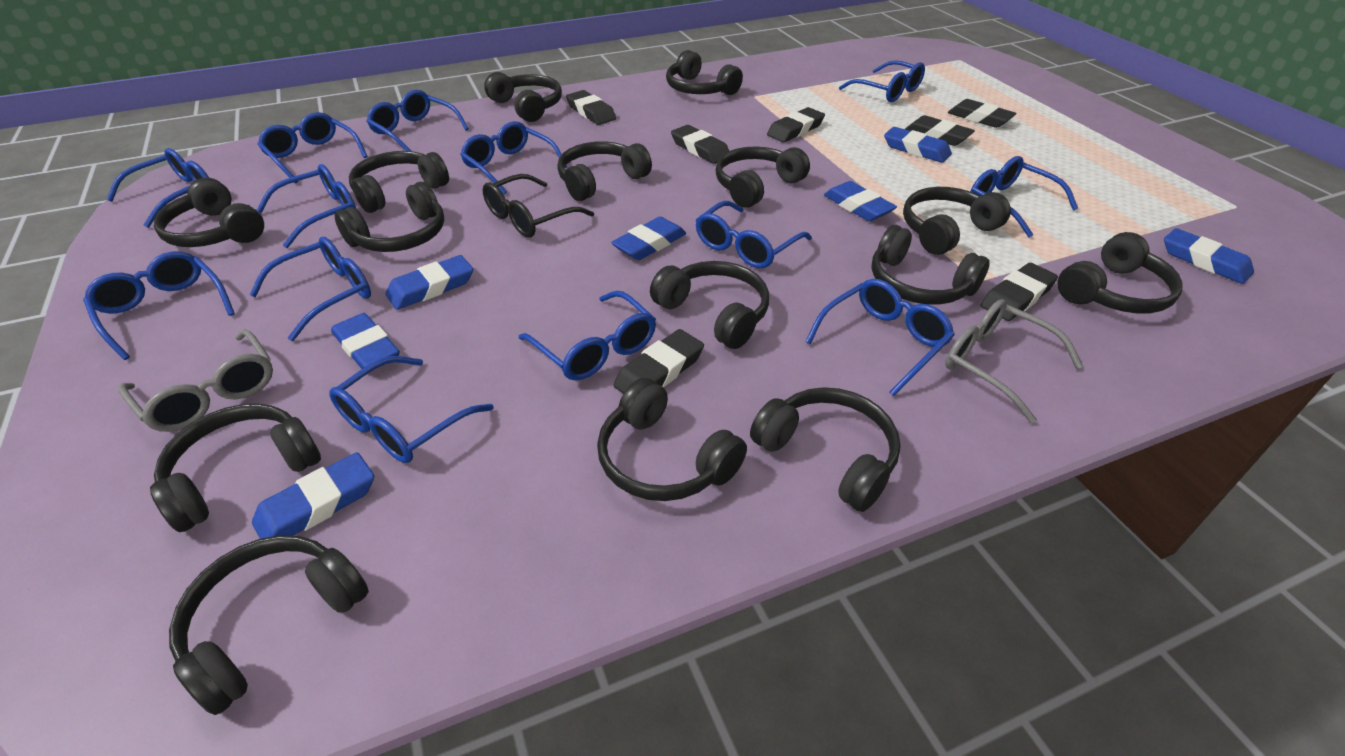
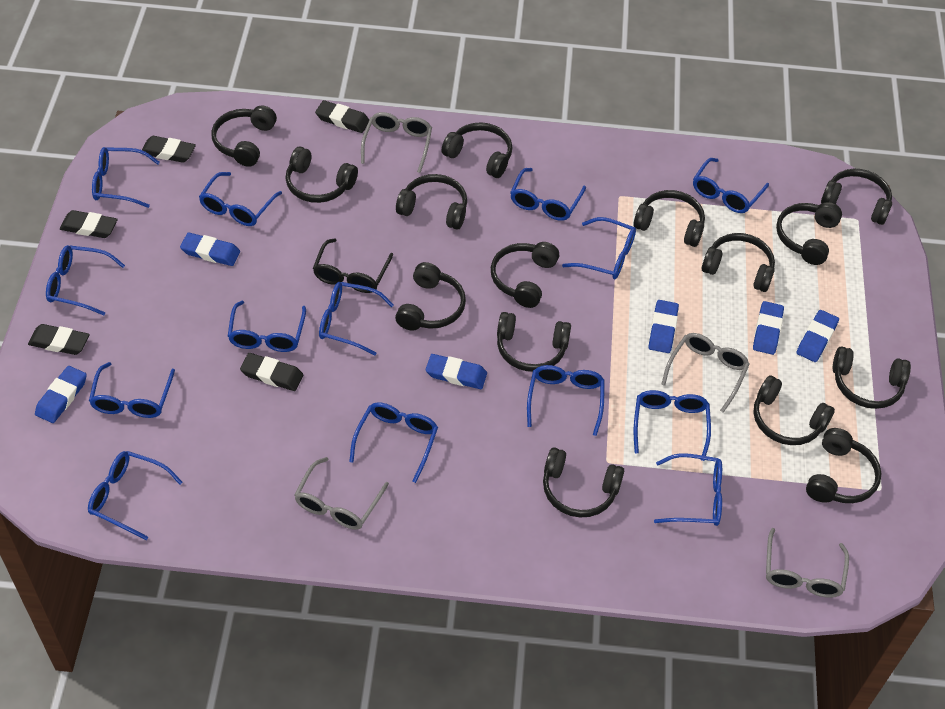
black eraser: [566,90,616,125] [614,329,704,394] [671,125,729,164] [767,107,825,142] [905,115,975,146] [948,99,1017,128] [981,263,1058,321] = 7 -> [28,324,90,355] [60,210,118,238] [140,136,196,163] [240,353,303,391] [315,100,369,133] = 5
blue eraser: [252,452,374,539] [331,313,400,369] [385,255,473,310] [611,217,686,260] [824,181,897,221] [884,127,952,163] [1164,228,1254,284] = 7 -> [35,366,87,423] [180,233,240,266] [426,354,487,389] [649,300,679,353] [753,301,784,355] [796,310,839,362] = 6
blue glasses: [83,251,235,360] [106,148,209,228] [249,237,371,341] [256,164,356,248] [257,112,368,184] [329,356,494,463] [366,90,469,151] [460,121,567,195] [519,291,656,381] [695,201,812,268] [805,279,955,396] [839,60,925,102] [970,156,1078,238] = 13 -> [46,245,125,315] [88,451,183,540] [89,362,175,418] [92,147,160,208] [199,172,282,226] [228,301,306,352] [319,282,394,355] [349,402,438,483] [510,168,586,221] [527,365,605,436] [562,217,636,279] [634,390,711,461] [654,453,722,526] [693,158,769,213] = 14
grey glasses: [119,329,273,432] [946,299,1083,423] = 2 -> [294,457,389,530] [361,112,432,173] [661,333,750,413] [766,528,849,598] = 4

